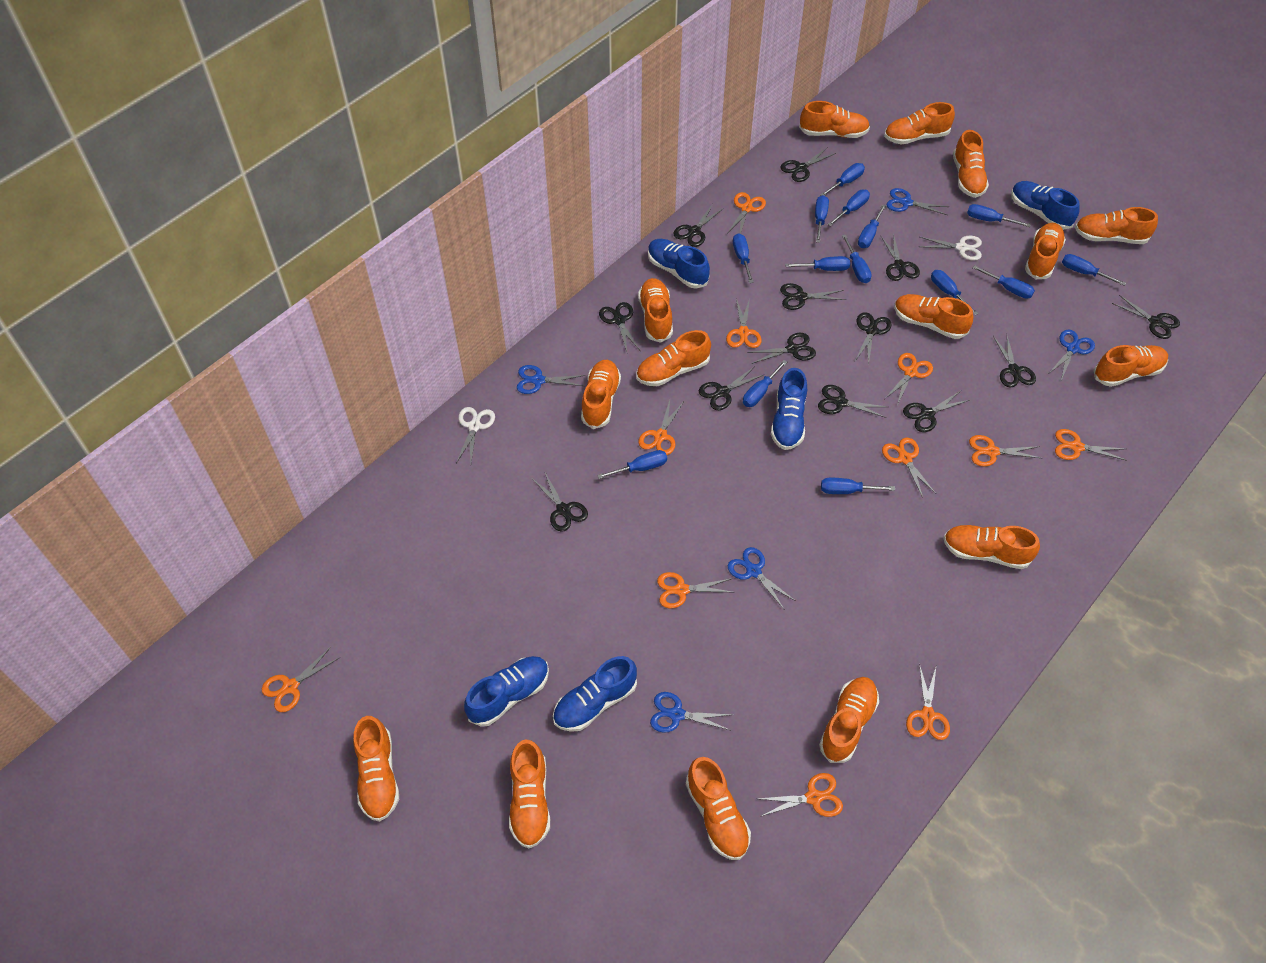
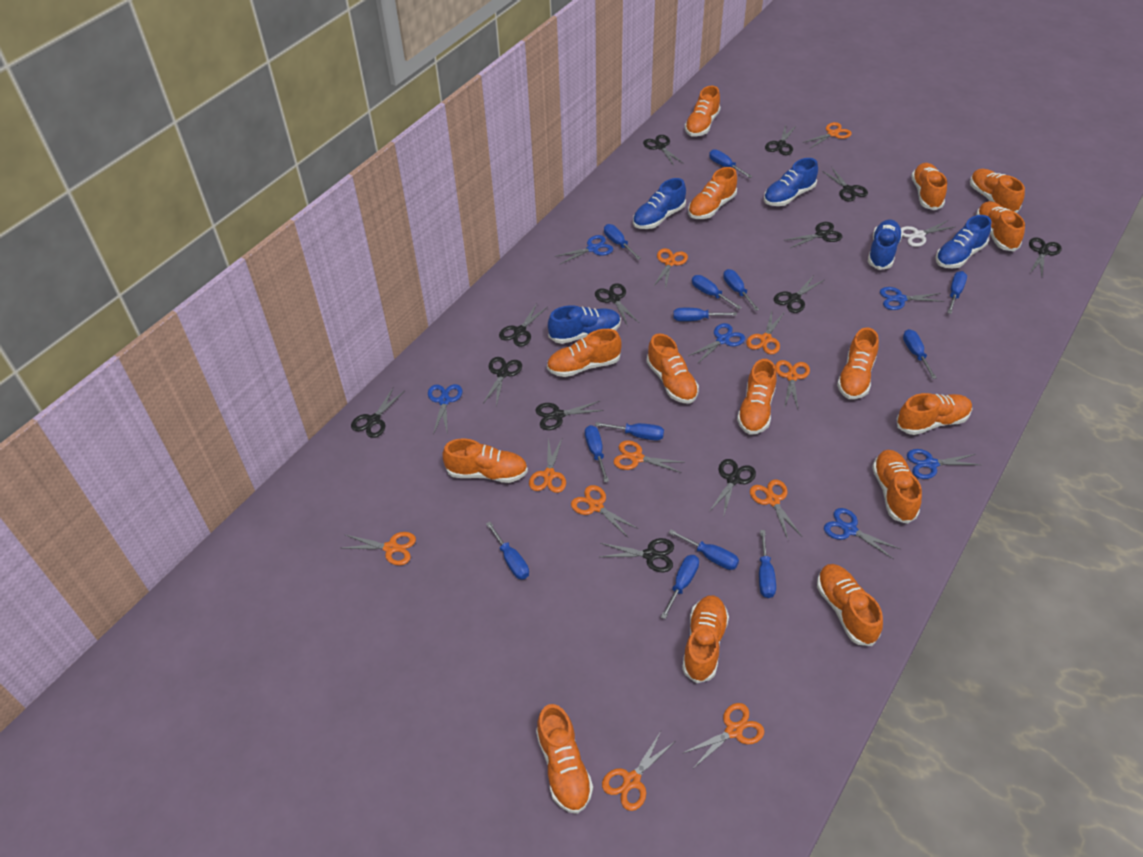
blue scissors: [517,365,585,394] [650,692,731,733] [728,547,796,609] [886,188,949,215] [1049,330,1095,380] = 5 -> [428,384,462,435] [557,235,613,264] [687,323,745,364] [824,508,900,559] [880,287,944,310] [907,449,981,479] = 6
blue screwdriver: [597,450,667,479] [733,233,754,283] [743,360,787,407] [785,256,850,271] [815,195,829,243] [820,163,865,196] [821,478,895,494] [827,190,870,226] [842,235,872,283] [858,204,886,248] [931,270,979,315] [967,204,1031,227] [972,265,1035,299] [1062,254,1126,286] = 14 -> [486,522,529,580] [585,425,609,482] [595,422,664,440] [604,224,641,260] [661,555,699,619] [669,530,739,570] [673,308,737,321] [692,275,742,309] [709,149,752,178] [723,269,759,311] [759,530,776,598] [903,329,937,379] [947,271,967,314] = 13
white scissors: [456,407,495,463] [919,236,982,261] = 2 -> [901,221,954,247] = 1

